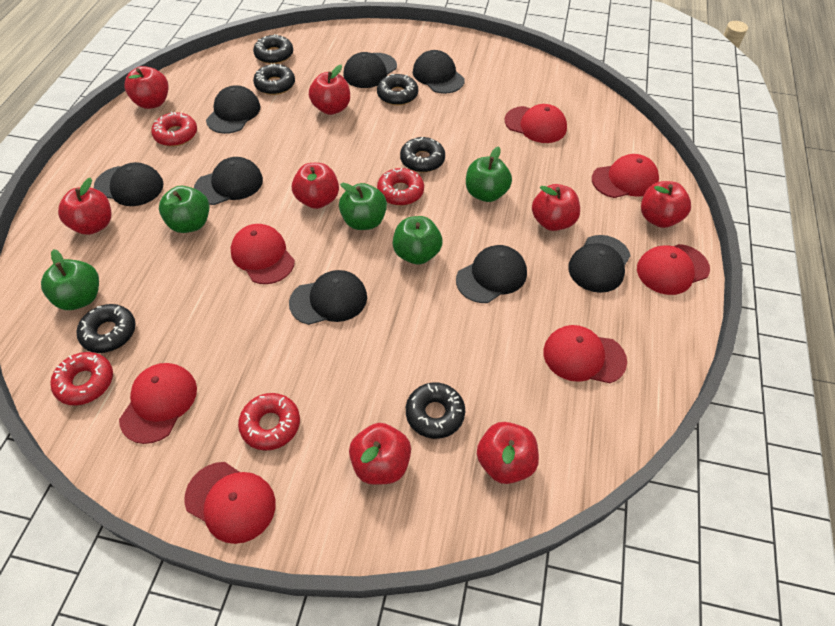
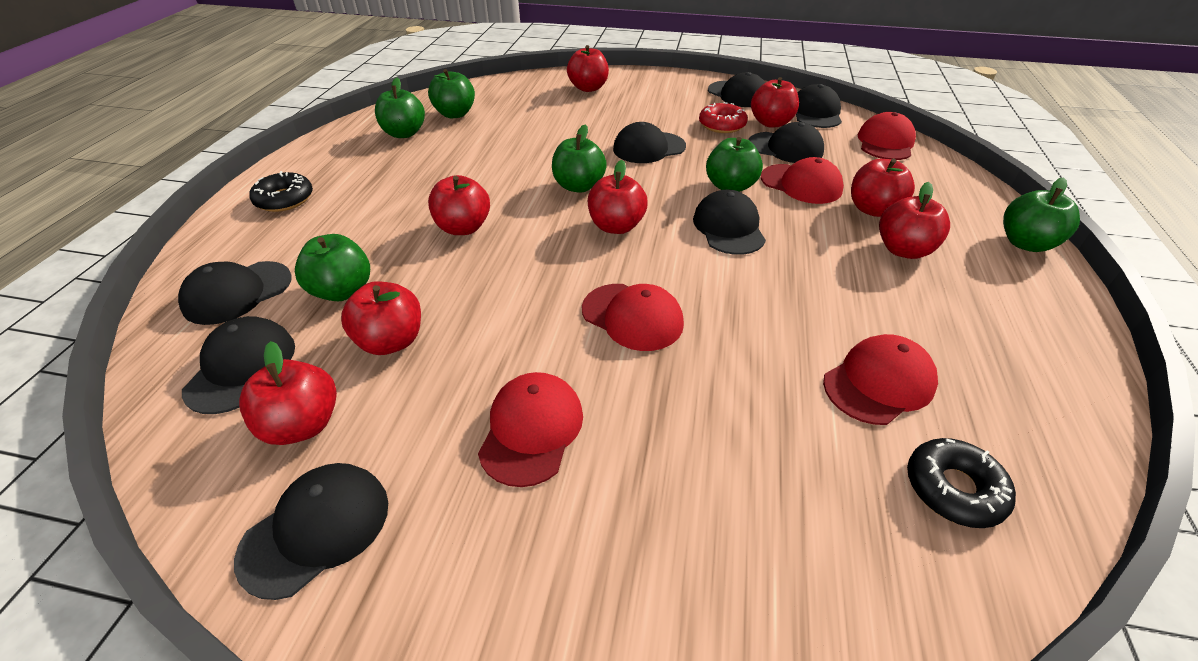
black donut: [77,304,136,353] [253,34,293,64] [253,63,295,95] [377,74,418,105] [400,137,445,172] [406,382,465,439] = 6 -> [250,171,313,212] [907,438,1016,528] = 2
green apple: [41,249,99,310] [159,186,209,233] [339,183,387,230] [393,216,442,265] [466,147,512,202] = 5 -> [295,234,370,301] [375,78,425,138] [428,69,475,118] [552,124,607,193] [706,137,763,192] [1003,177,1080,252] = 6
red cap: [119,363,197,444] [184,462,276,544] [231,224,295,284] [505,104,567,143] [543,325,627,383] [592,154,659,198] [637,244,710,295] = 7 -> [478,372,583,487] [582,284,684,351] [761,157,844,204] [823,334,938,425] [858,112,916,160] = 5
red donut: [50,352,113,406] [151,112,197,146] [238,393,300,451] [377,168,424,206] = 4 -> [699,102,748,133] = 1

